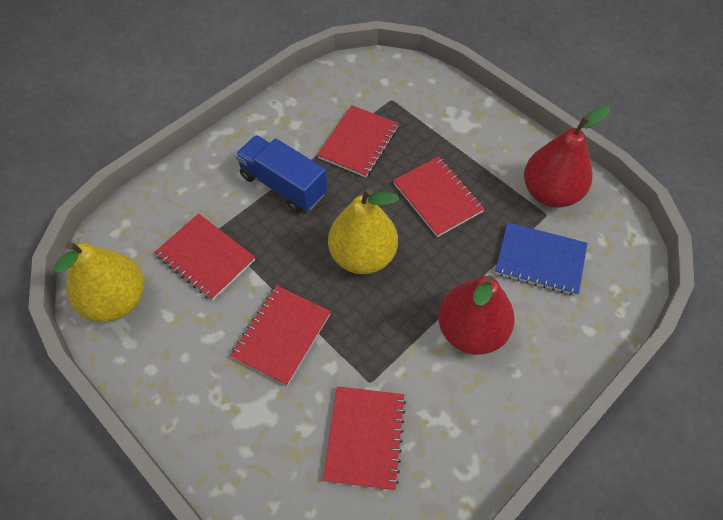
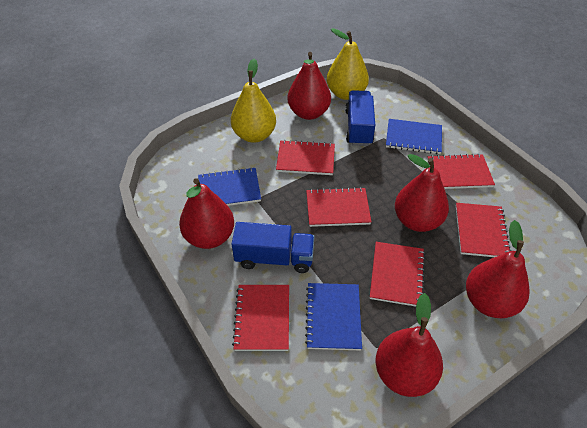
blue notebook: [495,222,588,296] = 1 -> [198,167,261,206] [305,283,362,351] [386,119,442,154] = 3
blue truck: [235,135,327,213] = 1 -> [232,222,314,273] [345,90,375,146] = 2
red notebook: [155,214,255,301] [230,285,331,386] [317,105,399,178] [323,386,406,490] [393,156,485,237] = 5 -> [232,285,289,351] [276,140,335,175] [306,187,371,227] [370,242,425,307] [427,154,495,189] [456,203,510,257] = 6
red pear: [438,275,515,355] [524,105,610,208] = 2 -> [179,178,234,249] [288,52,331,120] [375,293,443,397] [395,154,449,232] [466,220,530,318] = 5

